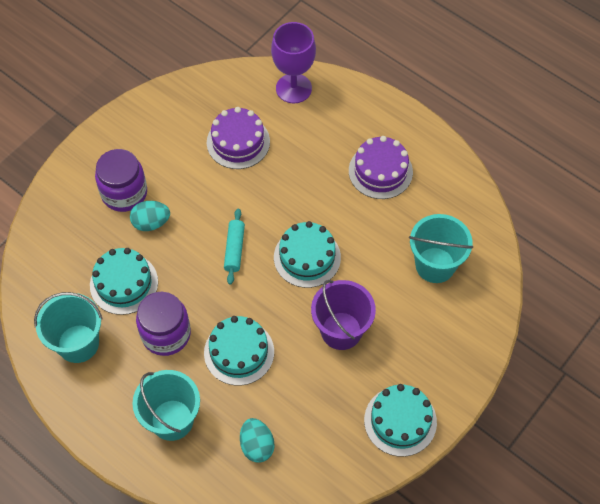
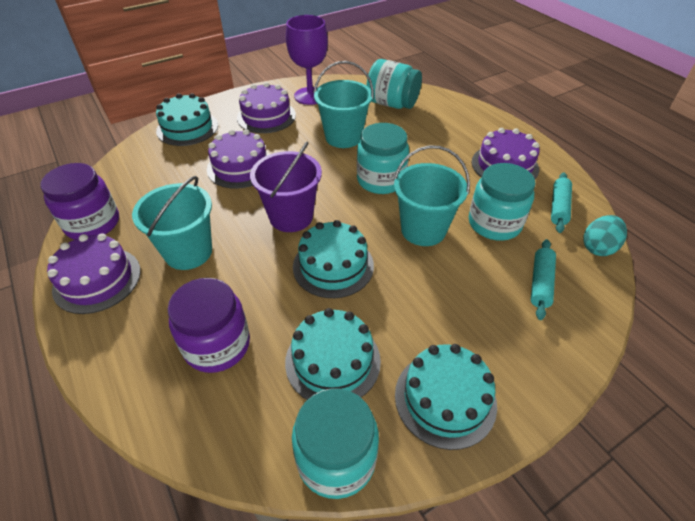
purple cake: [207,107,270,169] [349,136,413,199] = 2 -> [47,233,141,314] [207,129,269,189] [237,82,296,133] [471,128,540,179] = 4
turquoise egg: [130,201,170,231] [240,418,275,463] = 2 -> [583,215,627,256] = 1
turquoise jar: none = 0 -> [292,388,379,499] [357,123,409,194] [366,59,422,109] [469,163,535,241] = 4
turquoise rolling pin: [224,209,245,285] = 1 -> [531,239,556,320] [551,172,572,233] = 2

